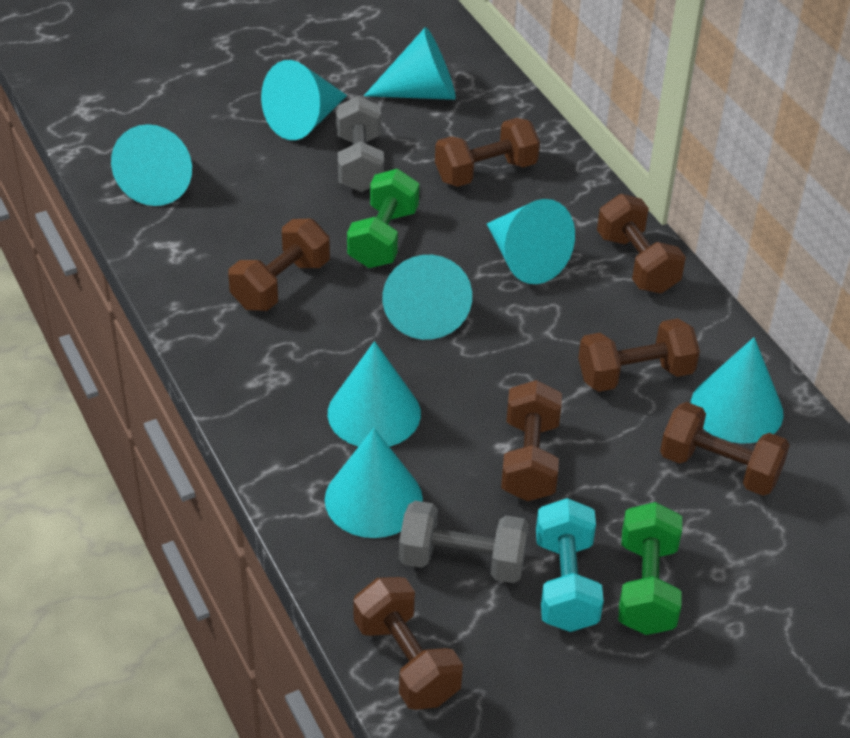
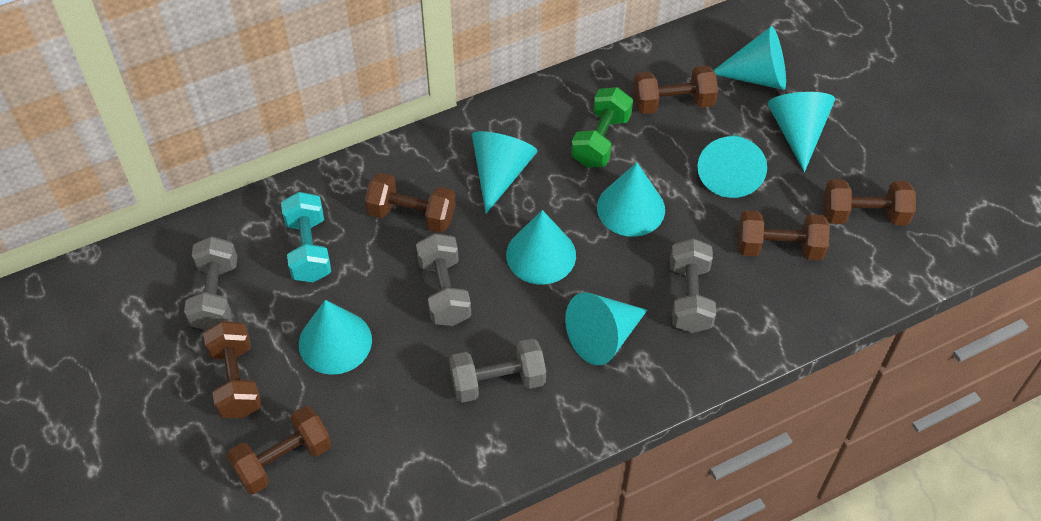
brown dumbbell: [228,219,330,311] [353,577,463,710] [435,118,540,187] [501,380,562,501] [578,318,700,392] [597,194,686,293] [660,402,790,496] = 7 -> [203,321,262,418] [227,406,331,494] [365,173,456,233] [633,66,718,114] [738,211,830,260] [823,179,916,226] = 6
green dumbbell: [347,169,419,268] [618,502,682,635] = 2 -> [571,87,633,168] = 1
grey dumbbell: [336,96,384,192] [399,501,529,583] = 2 -> [184,237,237,330] [416,233,471,326] [449,339,546,403] [670,238,716,333] = 4

